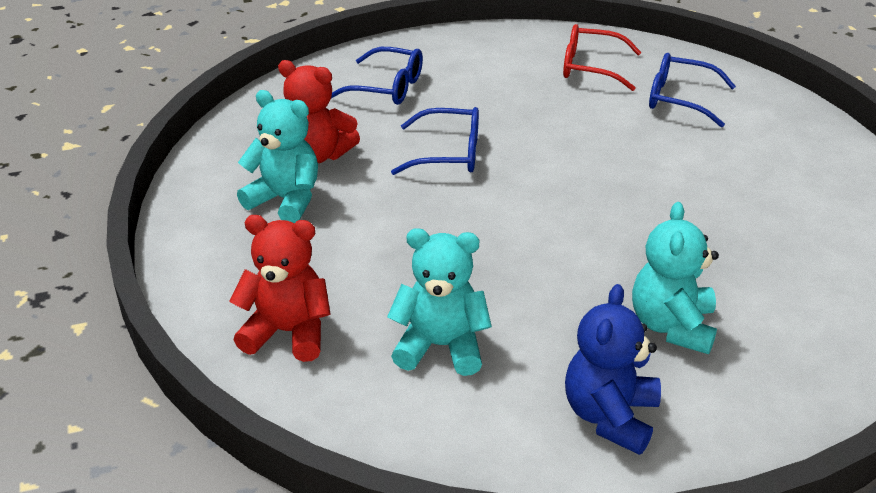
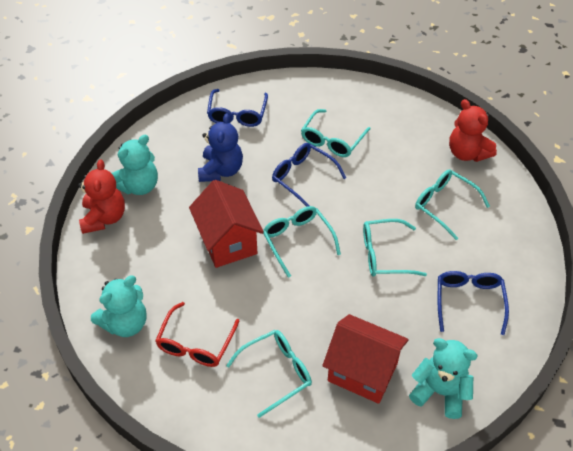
red house: none = 0 -> [189,180,264,268] [323,314,409,404] = 2
turquoise glasses: none = 0 -> [226,330,312,418] [263,206,341,278] [301,109,371,157] [363,219,427,277] [415,170,490,240] = 5

